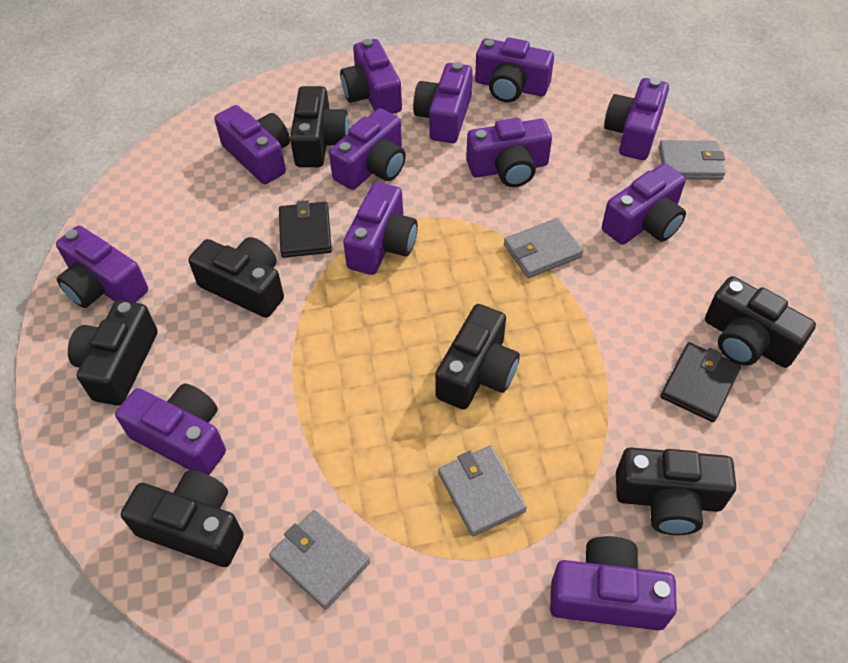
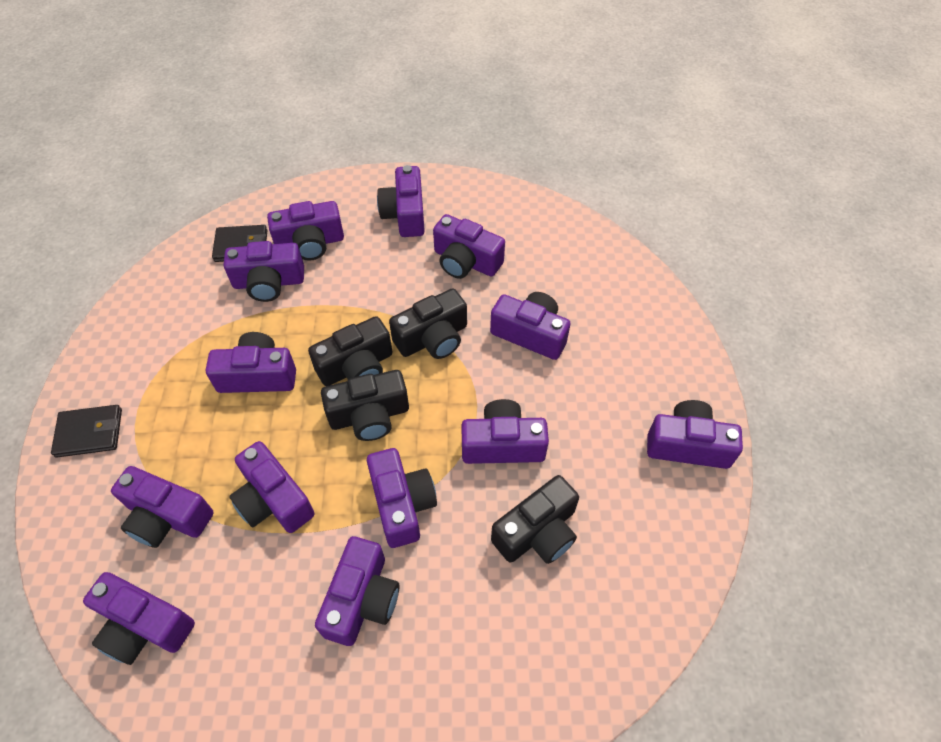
black camera: [68,300,158,406] [121,470,244,567] [188,237,284,318] [290,86,349,167] [435,304,520,409] [616,448,736,535] [705,276,816,368] = 7 -> [308,316,392,386] [321,370,409,441] [389,288,467,359] [491,475,579,564] = 4
grey wallet: [269,510,370,610] [438,446,527,537] [504,218,583,278] [659,140,725,180] = 4 -> none = 0
purple camera: [56,226,148,308] [115,384,226,475] [214,105,290,184] [329,108,406,190] [340,39,402,114] [343,182,418,275] [413,62,473,143] [466,118,552,187] [475,38,554,103] [550,536,677,630] [602,163,686,245] [604,78,669,160] = 12 -> [83,572,195,665] [111,466,214,548] [206,332,296,393] [224,241,304,302] [229,441,314,533] [267,201,344,261] [315,536,399,646] [367,448,437,548] [377,165,425,237] [433,214,505,279] [461,399,549,464] [490,292,571,360] [647,400,743,469] = 13

